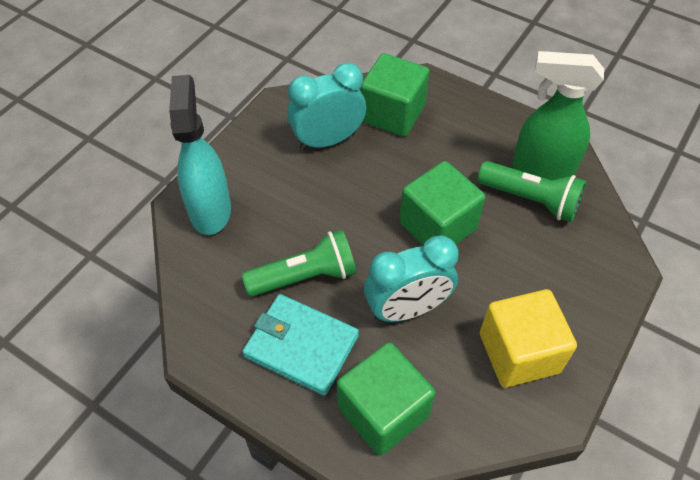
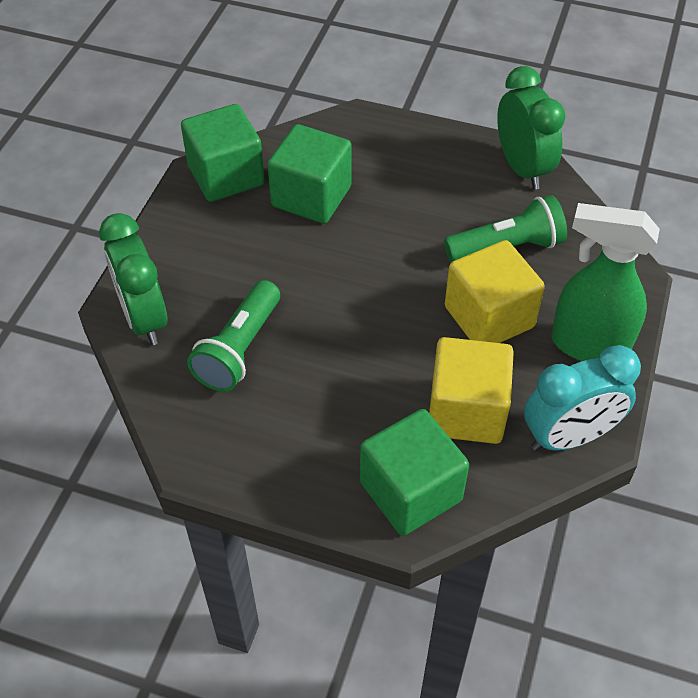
green clock: none = 0 -> [99,213,167,345] [497,66,565,189] = 2
turquoise clock: [287,63,366,150] [364,235,459,322] = 2 -> [524,345,641,451] = 1
turquoise spray bottle: [169,75,231,235] = 1 -> none = 0
turquoise wallet: [242,294,359,396] = 1 -> none = 0
yellow cube: [480,289,577,388] = 1 -> [429,337,514,444] [445,240,545,343] = 2

